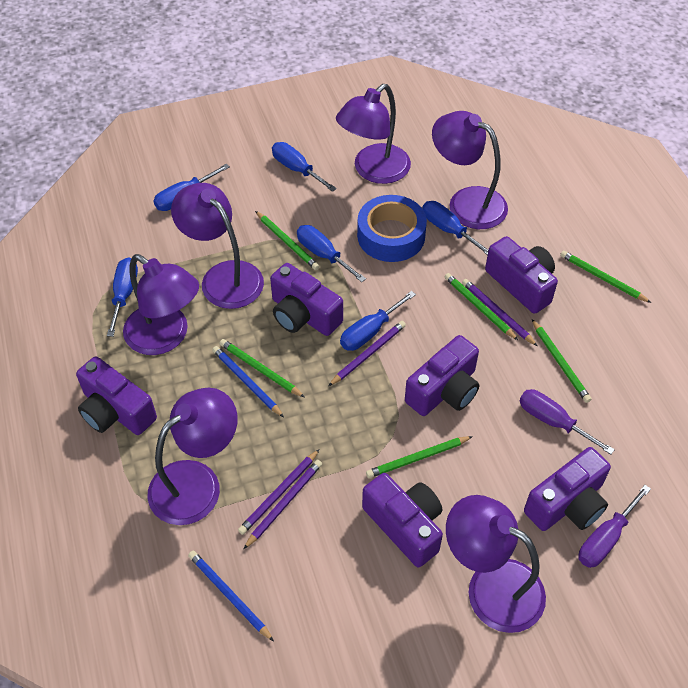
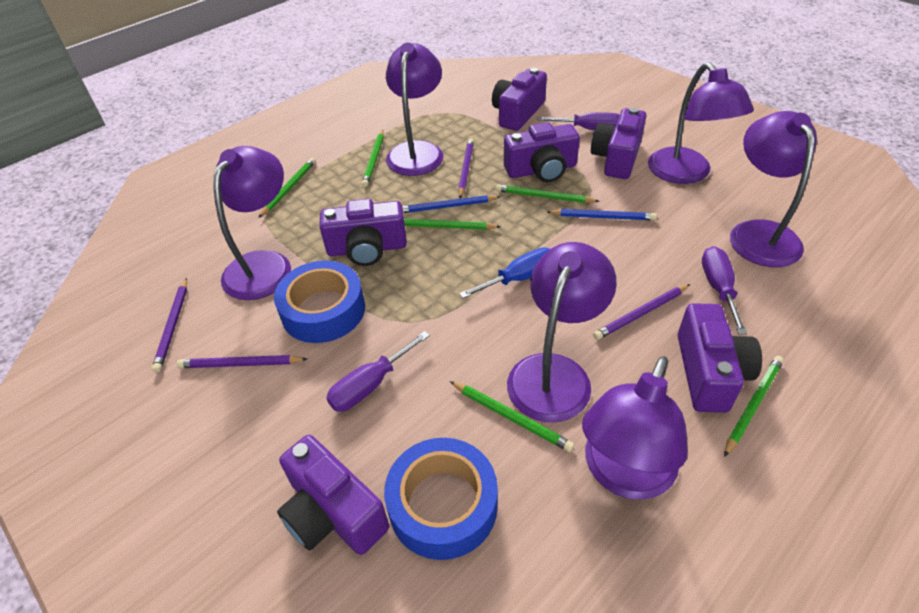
blue screwdriver: [107,257,138,337] [153,163,230,211] [272,142,337,192] [297,225,366,282] [340,291,416,351] [422,201,489,255] = 6 -> [459,247,550,299] = 1
blue tape: [357,195,427,262] = 1 -> [274,261,365,343] [384,438,498,560] = 2
purple screwdriver: [520,389,615,455] [578,485,651,568] = 2 -> [326,331,430,411] [537,112,619,130] [702,246,747,335] = 3

